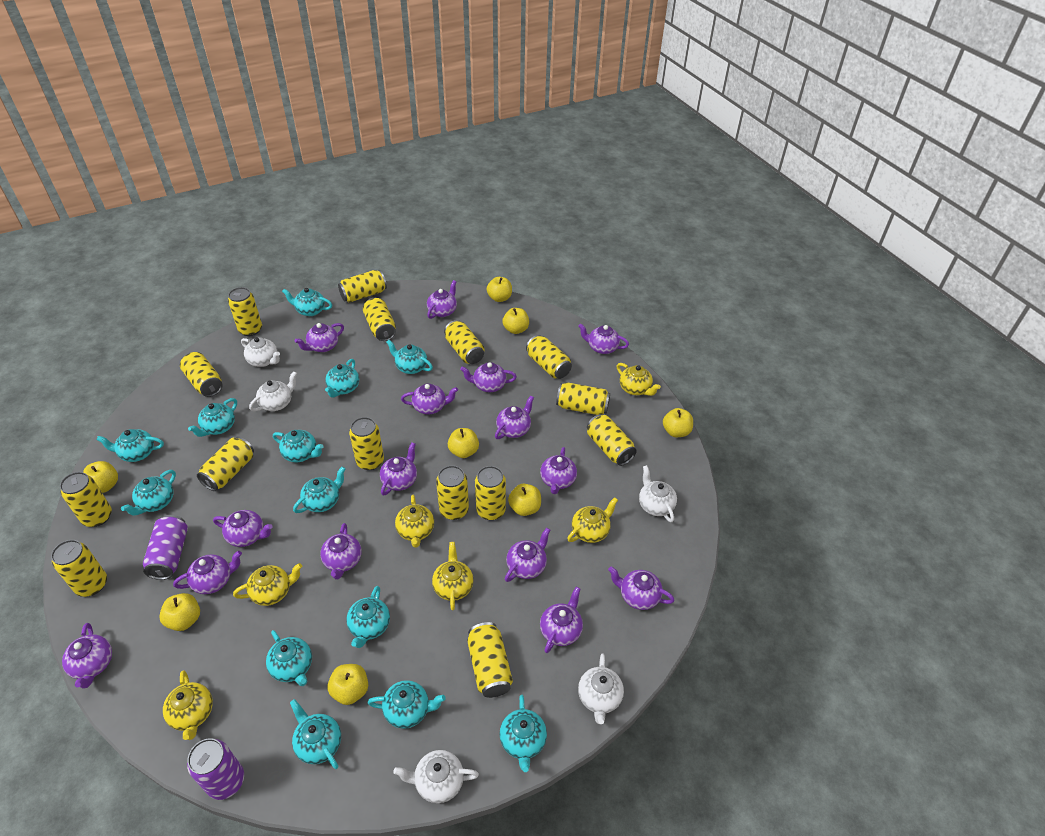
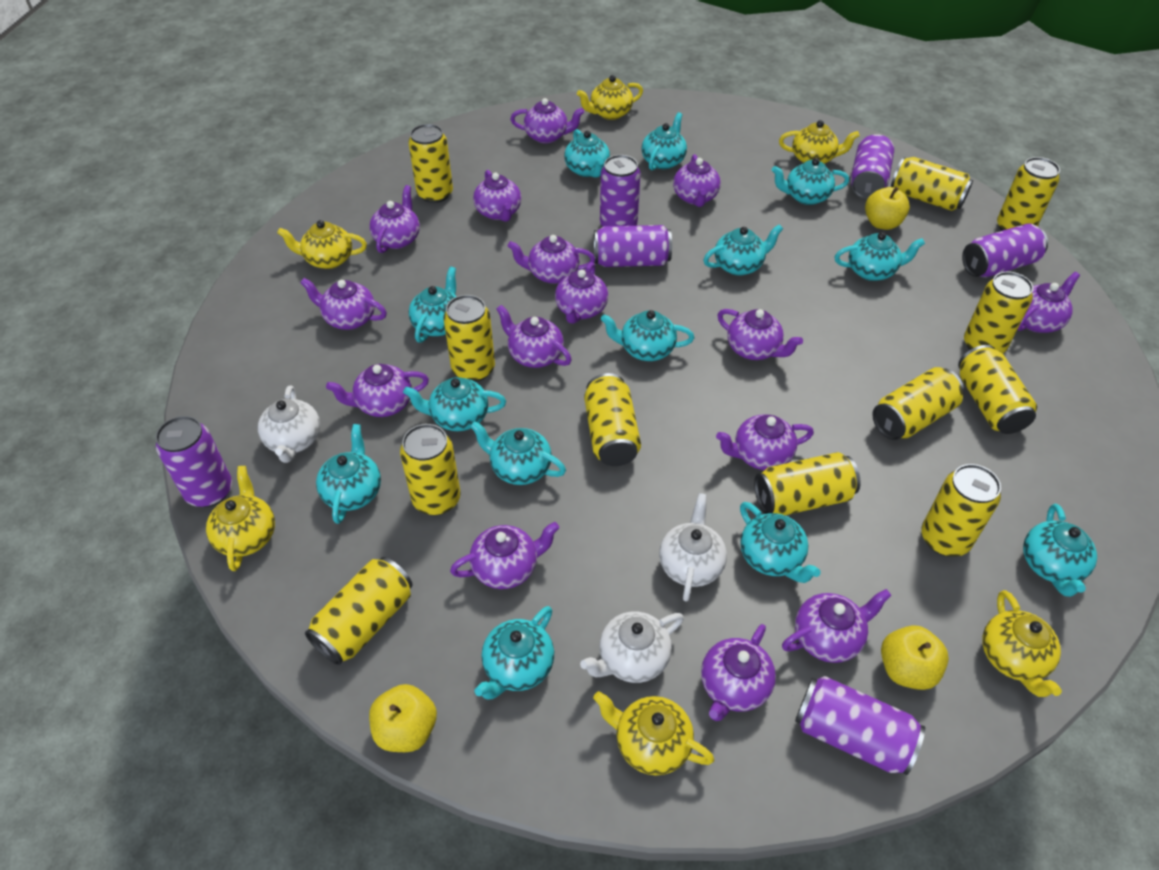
purple can: [143,515,188,580] [187,738,244,800] = 2 -> [155,416,232,507] [594,225,672,267] [600,155,641,227] [795,676,925,775] [850,134,894,199] [962,223,1048,277] = 6
white teapot: [241,337,280,367] [249,371,297,412] [393,750,479,803] [578,653,624,724] [639,465,677,522] = 5 -> [258,385,320,463] [580,612,684,683] [659,493,727,602] = 3
yellow apple: [83,461,118,493] [159,593,200,631] [327,664,368,705] [448,428,479,458] [487,277,512,302] [503,308,529,334] [508,484,541,516] [663,408,693,437] = 8 -> [369,684,437,752] [865,187,910,230] [881,625,949,690] = 3
yellow can: [51,540,107,597] [60,472,112,527] [180,352,223,397] [197,437,254,491] [228,287,262,336] [338,270,387,303] [349,417,384,470] [363,298,396,341] [436,465,469,520] [444,320,484,364] [467,622,513,698] [475,466,506,520] [526,335,572,379] [556,382,610,415] [587,414,637,466] = 15 -> [305,557,413,665] [400,424,461,515] [408,124,453,203] [444,295,495,382] [584,373,641,466] [754,452,861,515] [872,367,964,440] [891,157,973,211] [921,464,1001,556] [958,345,1037,434] [964,272,1033,353] [997,157,1060,231] = 12

